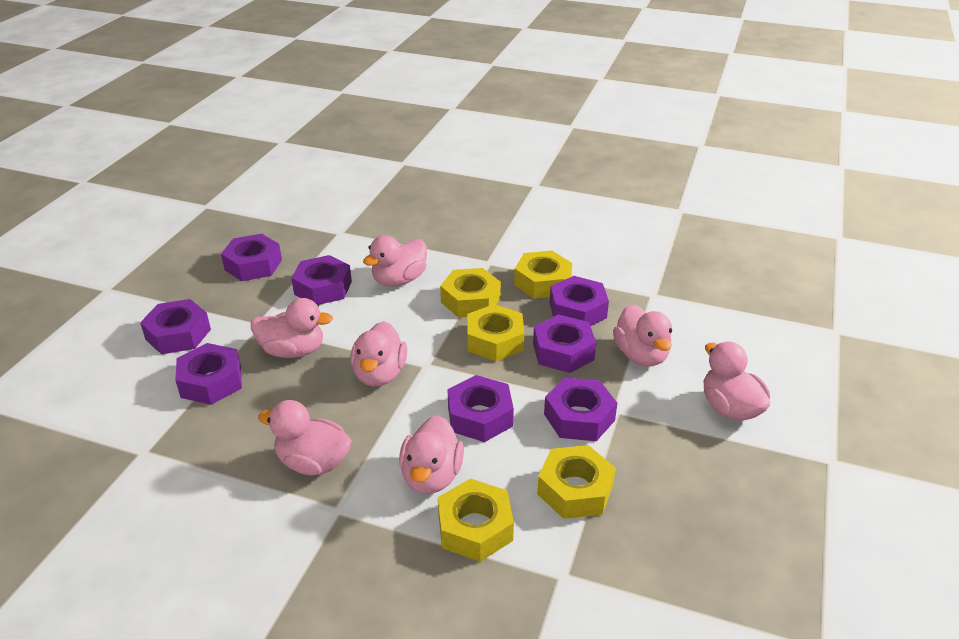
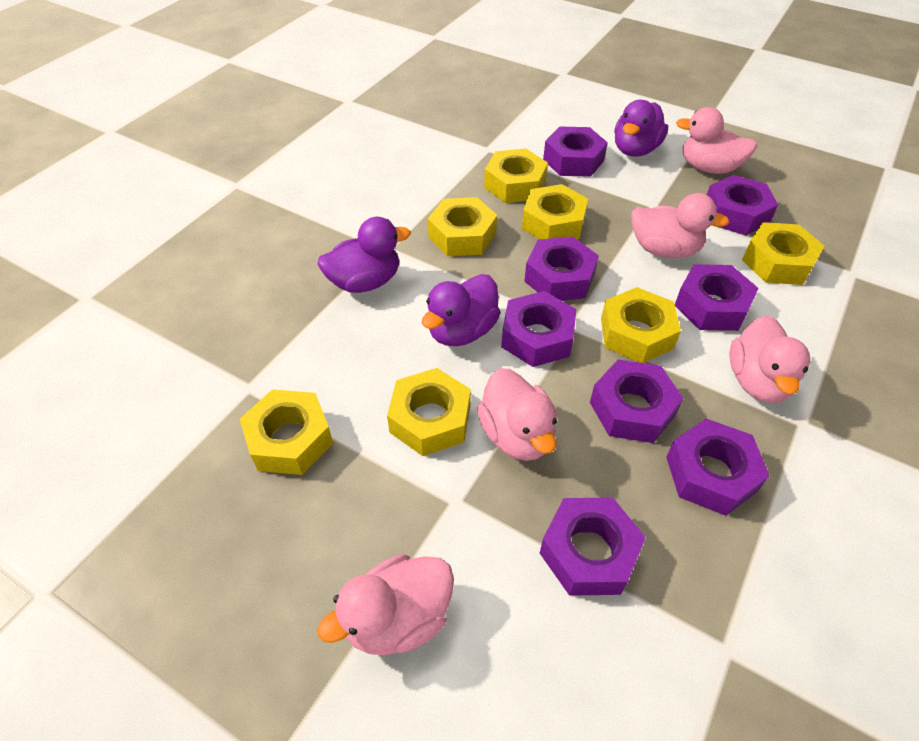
pink duck: [251,298,333,358] [258,400,352,475] [350,321,407,387] [363,235,427,287] [399,415,464,494] [613,305,672,366] [704,341,770,421] = 7 -> [318,554,454,655] [477,368,557,461] [631,193,729,258] [676,107,757,174] [729,316,810,403] = 5
purple duck: none = 0 -> [317,217,411,293] [422,274,501,346] [614,100,668,157] = 3
yellow nut: [438,478,514,562] [440,268,501,317] [467,304,524,362] [514,251,572,299] [537,445,616,519] = 5 -> [240,389,333,475] [387,368,471,456] [428,197,497,256] [484,149,548,203] [522,184,588,240] [601,287,681,363] [742,222,824,285] = 7

